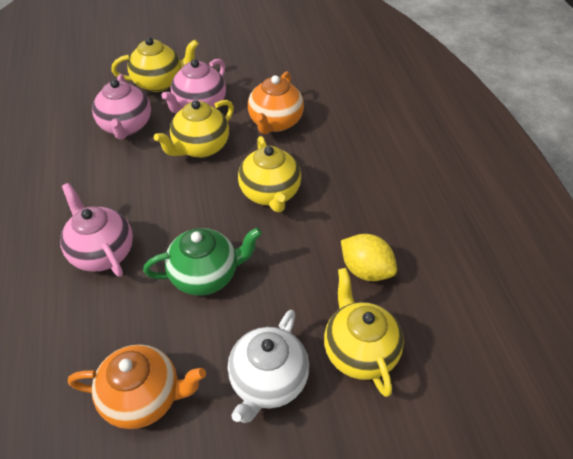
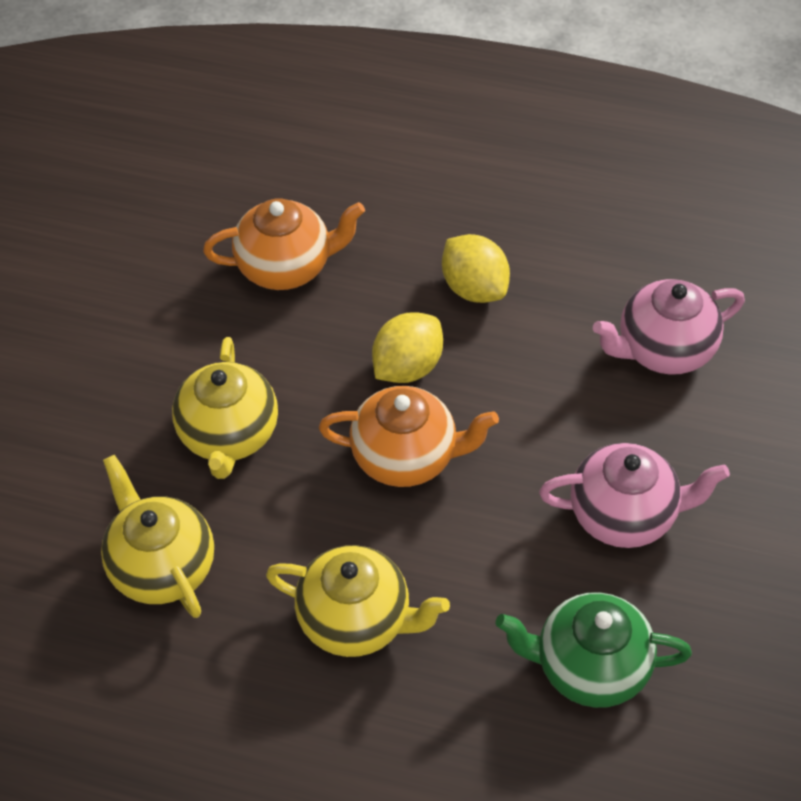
pink teapot: [60,183,133,277] [92,74,151,140] [162,59,226,114] = 3 -> [539,443,730,548] [593,279,745,375] = 2
white teapot: [228,310,309,423] = 1 -> none = 0
yellow lemon: [341,234,397,281] = 1 -> [372,312,443,383] [442,234,510,303] = 2
yellow teapot: [111,37,199,92] [154,100,234,158] [238,136,301,212] [324,268,404,397] = 4 -> [101,455,214,618] [172,337,278,479] [266,545,450,657] = 3

